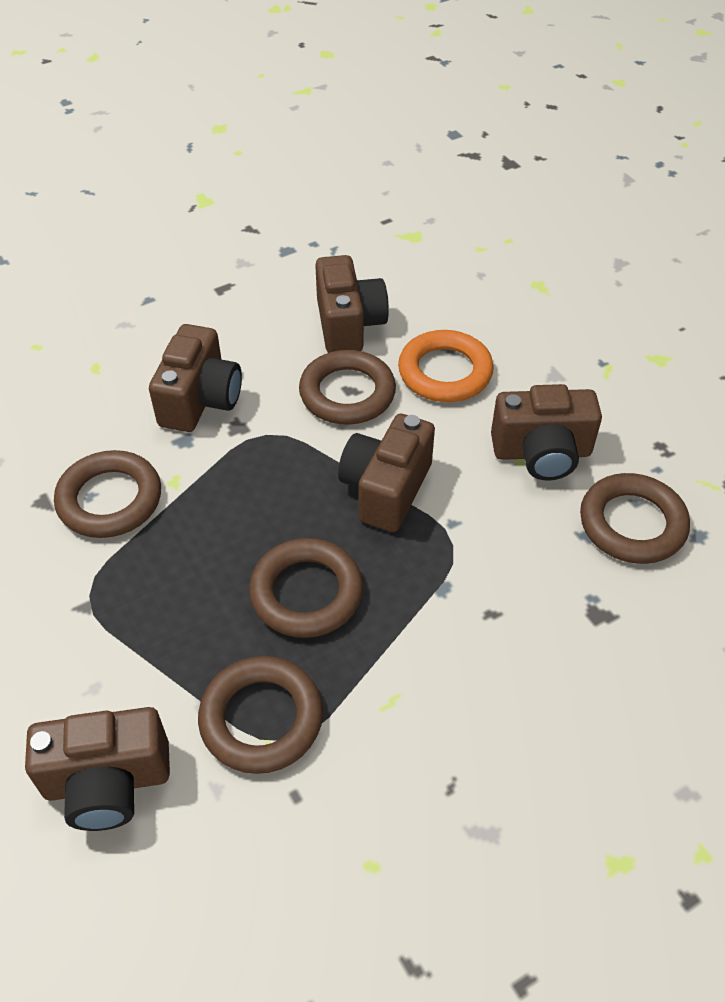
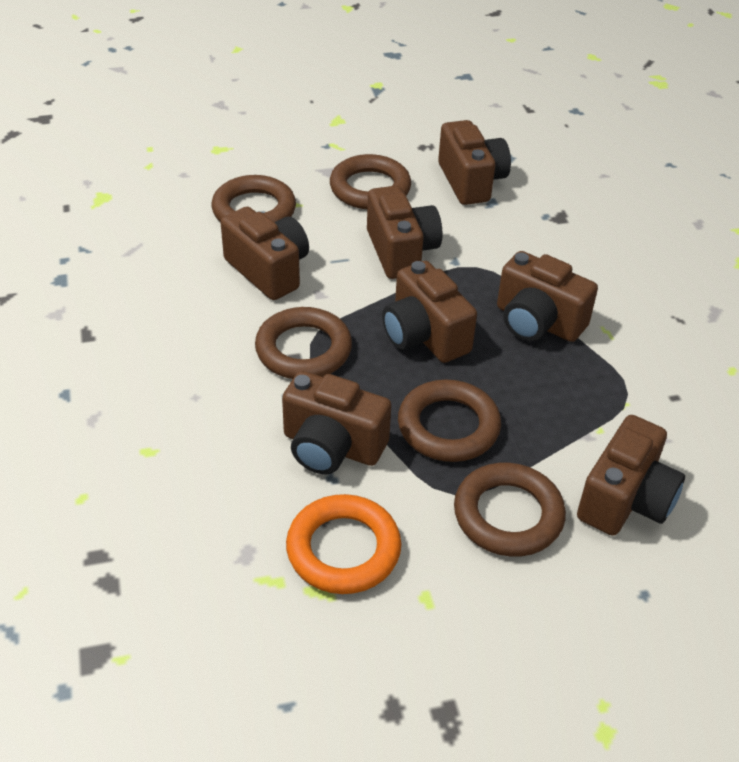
brown camera: [25,707,170,831] [149,324,242,432] [315,255,389,353] [338,414,435,532] [491,384,602,481] = 5 -> [220,207,309,300] [282,371,391,474] [367,186,443,279] [382,261,477,363] [438,120,511,205] [497,251,598,342] [577,415,685,536] = 7

